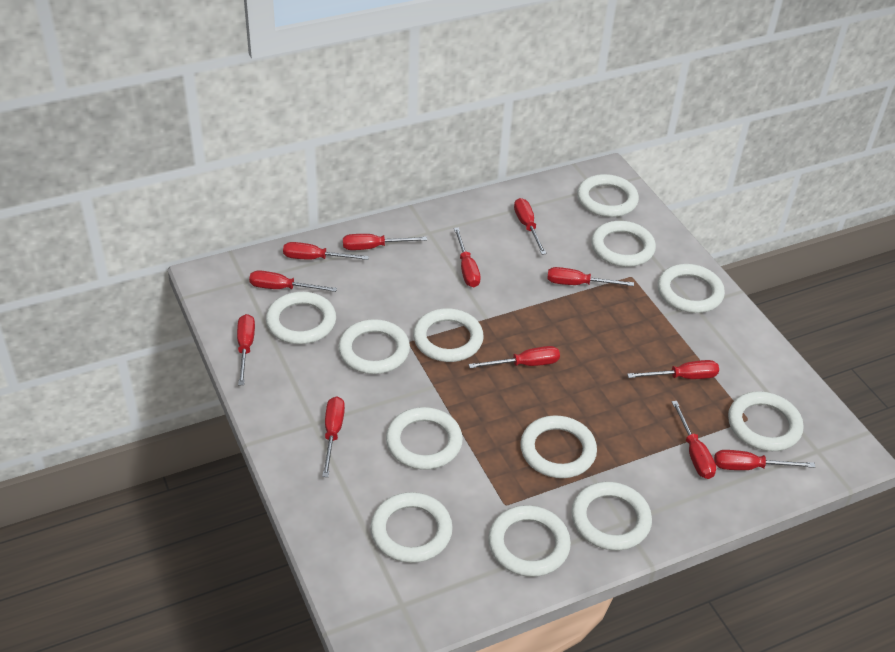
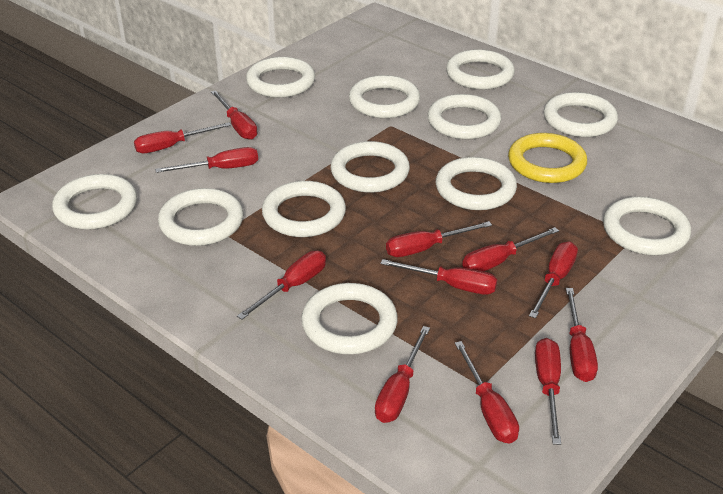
yellow ring: none = 0 -> [508,133,587,183] = 1

